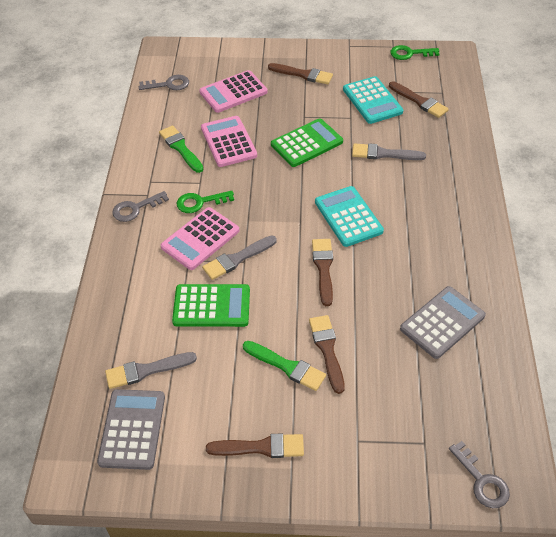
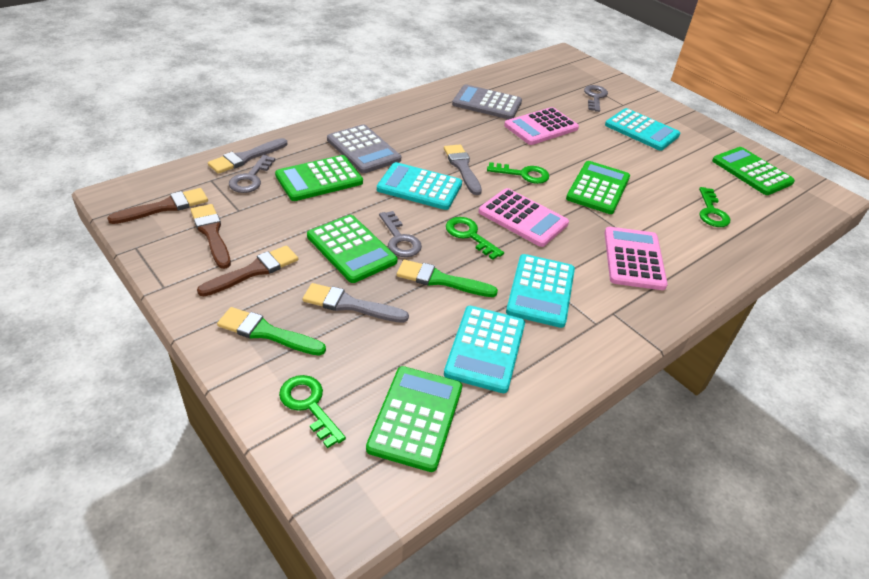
brown brush: [206,434,304,458] [268,63,333,84] [309,315,345,394] [312,239,333,306] [389,81,449,118] = 5 -> [107,188,208,224] [191,204,231,269] [197,245,298,297] = 3
green calculator: [172,284,250,327] [271,118,343,167] = 2 -> [275,155,363,201] [307,215,398,283] [366,366,462,472] [566,161,630,214] [712,147,795,195] = 5
green key: [177,191,234,213] [390,45,439,60] = 2 -> [279,375,346,448] [446,217,504,260] [487,162,549,184] [699,187,730,227] = 4
turquoise calculator: [315,186,384,247] [343,76,403,124] = 2 -> [377,162,462,210] [444,306,525,393] [506,254,575,328] [605,108,680,151] = 4

